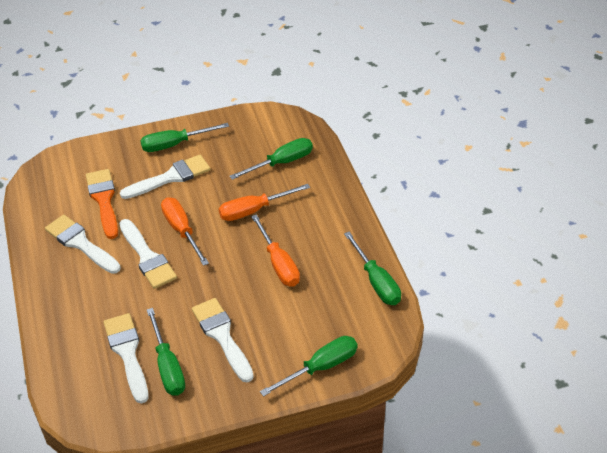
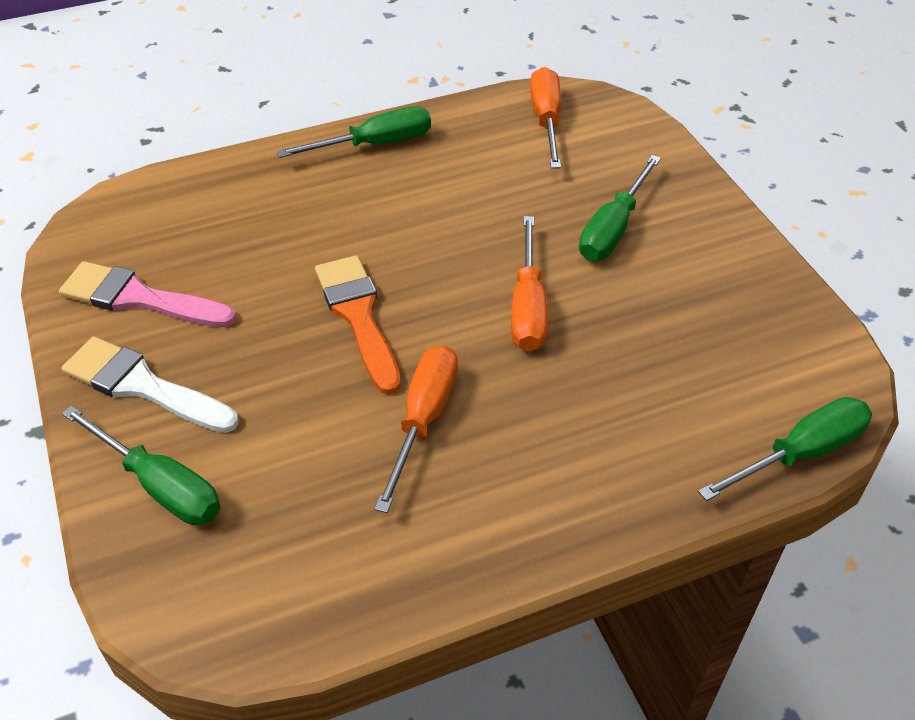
green screwdriver: [140,123,229,152] [147,308,185,396] [229,138,313,180] [260,336,357,397] [344,232,401,305] = 5 -> [62,405,221,525] [277,106,431,158] [579,155,661,261] [698,397,872,501] = 4
pink brush: none = 0 -> [59,261,236,327] = 1
white brush: [45,215,121,274] [103,313,149,404] [119,219,177,289] [120,155,210,199] [192,298,254,382] = 5 -> [61,336,239,433] = 1

